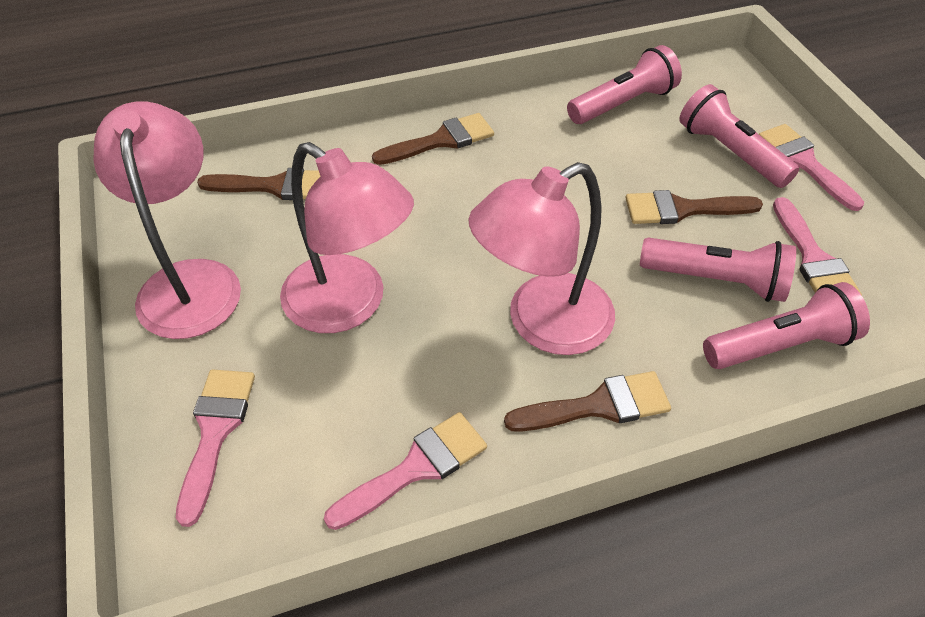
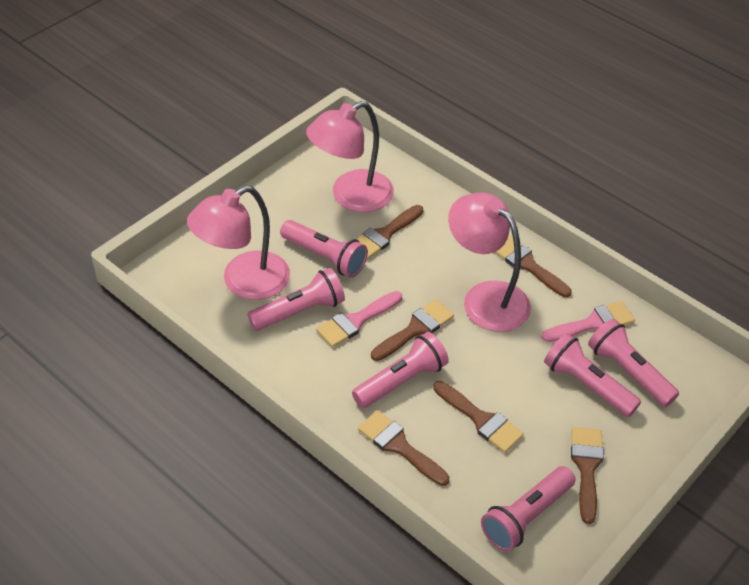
brown brush: [197,168,321,200] [372,113,494,165] [504,371,671,432] [626,190,763,224] = 4 -> [356,205,423,259] [358,410,449,486] [371,299,454,361] [433,381,524,453] [495,236,572,297] [571,427,604,524] = 6
pink brush: [176,369,255,527] [324,412,487,530] [759,124,864,211] [773,197,862,295] = 4 -> [316,291,402,347] [541,301,635,342] = 2
pink flashlight: [567,45,682,124] [640,237,796,302] [679,84,799,188] [703,282,870,369] = 4 -> [247,268,345,331] [280,220,368,278] [352,332,449,408] [481,466,575,552] [544,333,641,417] [588,319,679,407] = 6

